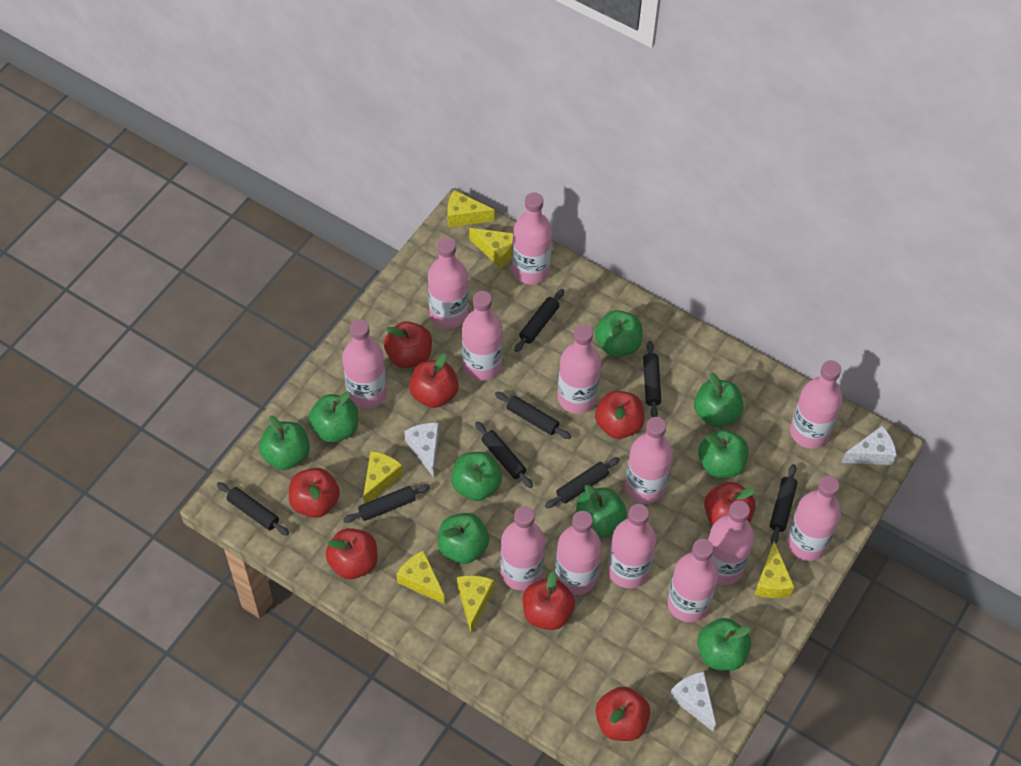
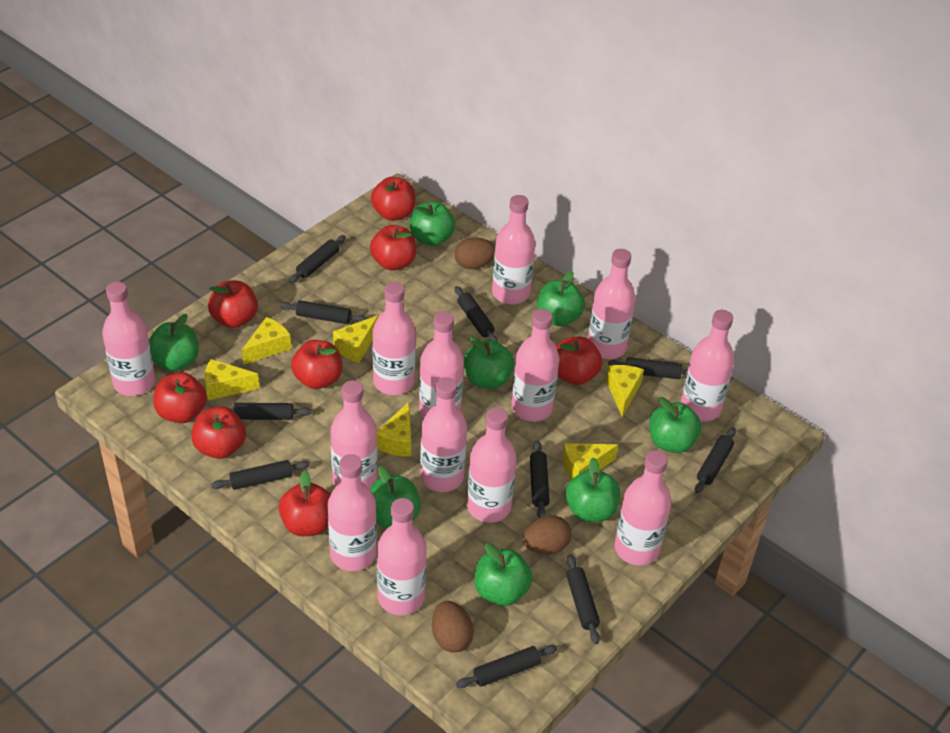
black rolling pin: [217,482,289,536] [343,484,430,523] [475,421,533,488] [495,392,571,439] [514,289,564,352] [545,457,620,508] [643,341,661,418] [770,464,798,544] = 8 -> [211,460,310,490] [231,403,312,420] [280,300,367,324] [289,235,346,283] [455,286,498,342] [456,645,557,688] [530,441,550,518] [566,554,600,644] [608,357,687,379] [695,427,736,493] = 10
brown egg: none = 0 -> [432,601,474,653] [455,238,495,269] [523,515,572,555] = 3
green apple: [259,415,310,470] [309,391,358,443] [438,513,489,564] [451,452,502,501] [576,485,627,538] [595,310,642,357] [694,372,744,427] [697,618,751,671] [698,429,749,478] = 9 -> [149,314,199,371] [370,466,421,529] [410,202,455,246] [464,337,514,389] [475,543,532,606] [537,270,585,326] [565,457,620,522] [649,397,702,453] = 8
white cheese: [404,423,439,478] [670,672,716,731] [841,426,897,465] = 3 -> none = 0

